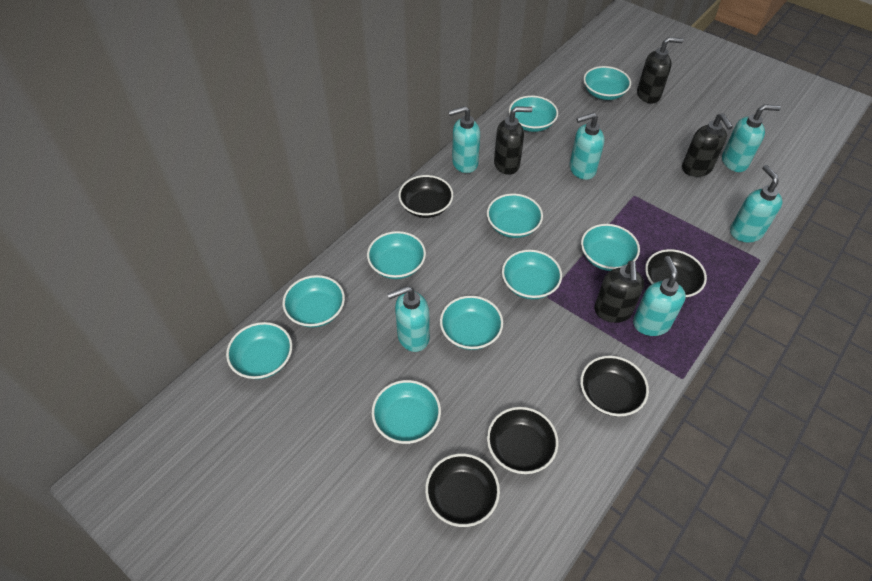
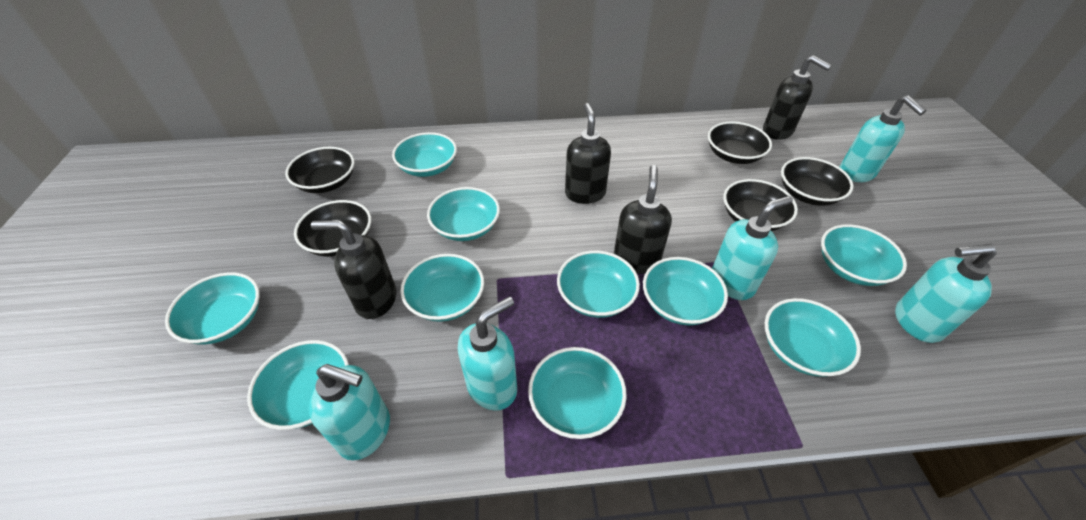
turquoise soap dispenser: [387,286,430,352] [448,106,480,173] [569,113,605,180] [633,256,686,336] [722,104,781,172] [730,165,783,242] = 6 -> [308,364,390,460] [458,296,517,411] [712,196,793,300] [839,96,927,182] [895,244,997,343] = 5

